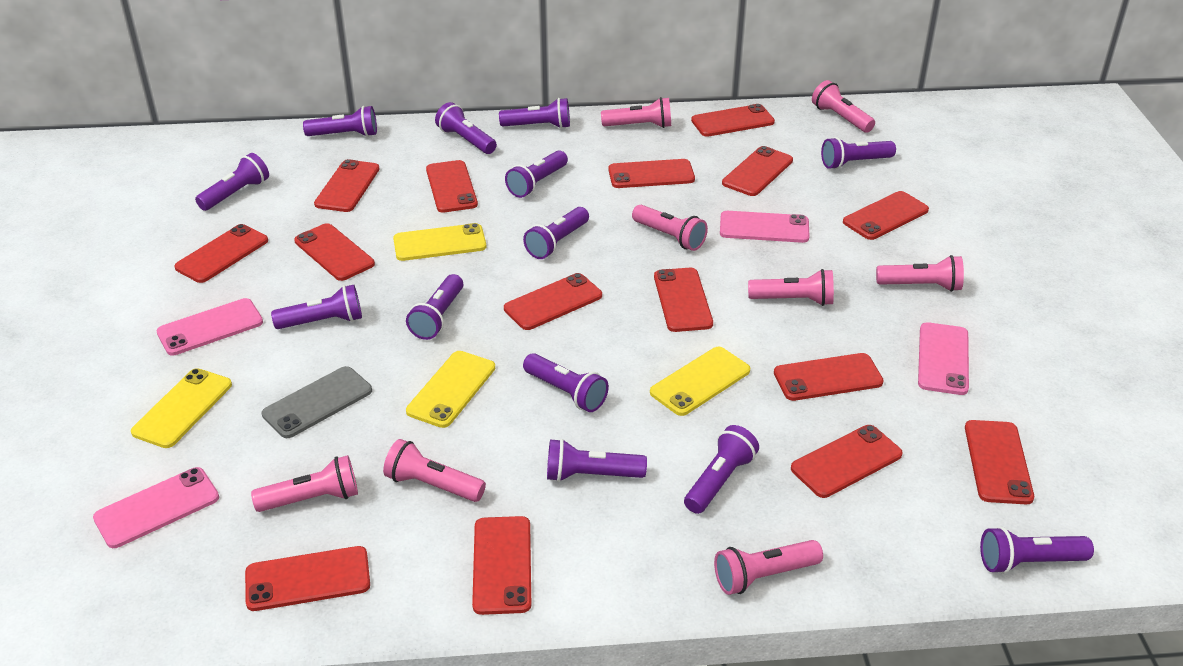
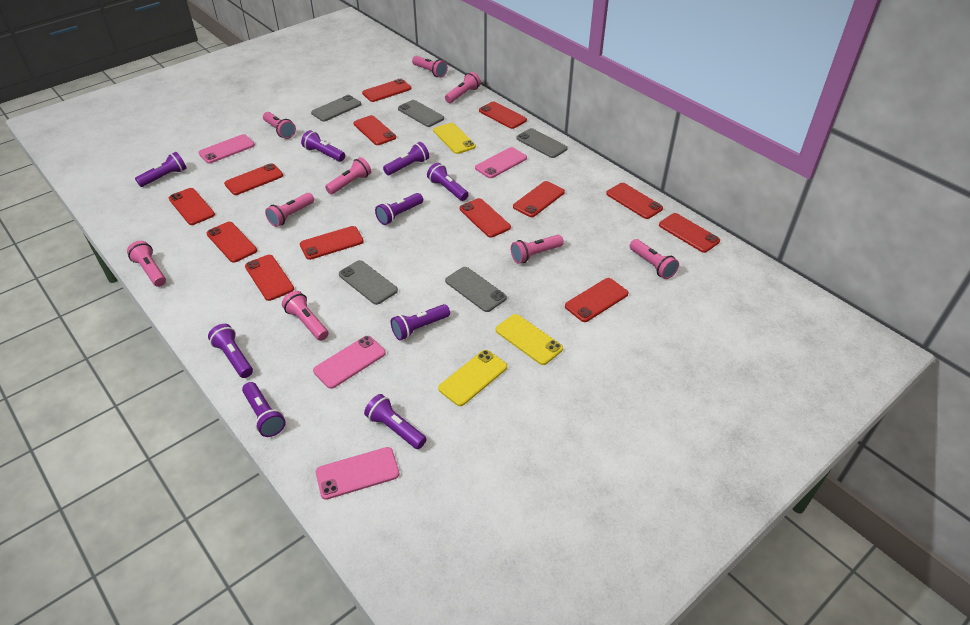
grey phone: [262,366,372,438] = 1 -> [311,95,361,122] [339,260,398,305] [398,100,444,127] [445,267,507,312] [516,128,568,158] = 5
pink flashlight: [251,455,358,512] [383,439,486,502] [601,97,671,128] [632,205,708,251] [714,540,823,595] [748,269,834,306] [812,80,875,133] [876,255,964,292] = 8 -> [127,241,166,287] [263,112,296,139] [265,193,314,227] [282,291,329,341] [325,157,371,194] [412,56,448,78] [445,72,481,103] [511,235,564,264] [630,239,679,279] = 9
purple flashlight: [195,153,269,211] [271,285,362,329] [303,106,377,137] [406,274,463,340] [435,102,497,154] [499,98,570,129] [505,150,568,198] [523,207,589,259] [523,353,609,412] [547,439,647,482] [684,425,759,514] [821,137,896,169] [980,526,1094,574] = 13 -> [135,152,187,187] [208,324,253,378] [242,382,286,437] [301,130,345,162] [364,394,426,449] [375,193,423,225] [383,142,429,175] [391,304,450,341] [427,163,469,201] = 9
red phone: [174,224,268,283] [245,546,370,611] [294,223,375,281] [314,159,380,212] [426,160,478,213] [472,516,531,615] [504,273,602,330] [608,159,695,188] [654,268,713,332] [691,104,775,137] [722,146,793,196] [774,353,884,401] [791,425,903,498] [843,191,929,240] [965,420,1034,504] = 15 -> [169,188,215,225] [207,222,257,263] [224,163,283,195] [245,255,294,301] [300,226,364,260] [353,115,396,145] [362,79,411,102] [460,198,511,238] [479,101,527,129] [513,181,565,217] [565,278,628,322] [606,183,663,219] [659,213,720,253] = 13
yellow phone: [131,368,232,448] [393,223,486,261] [406,351,495,428] [650,347,750,416] = 4 -> [433,123,476,154] [438,350,507,406] [496,314,563,365] = 3

